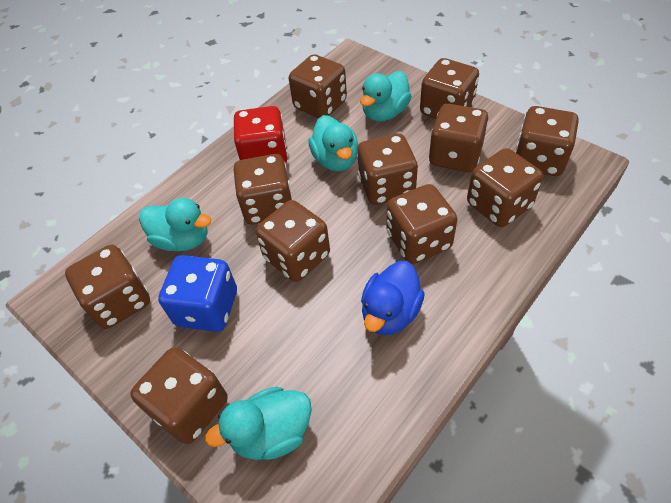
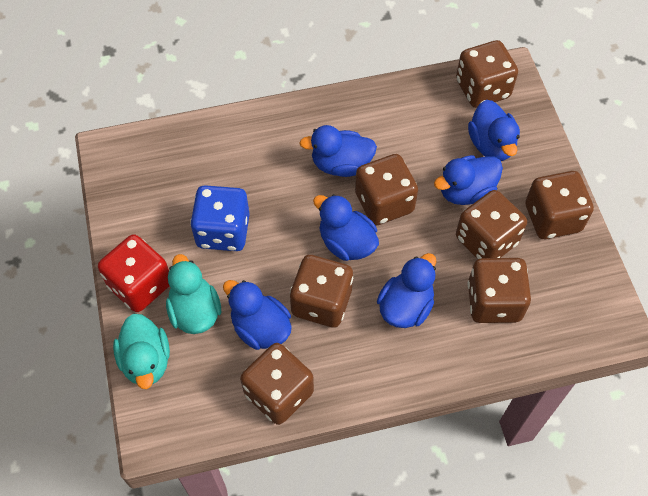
blue duck: [361,261,425,335] = 1 -> [223,280,292,350] [299,125,377,177] [313,194,379,261] [377,253,436,328] [434,155,503,205] [468,100,520,161] = 6
brown dice: [65,245,150,329] [130,347,228,444] [234,154,292,224] [255,200,330,282] [289,54,347,118] [357,134,418,205] [386,184,458,264] [420,58,479,119] [429,104,489,172] [467,148,543,227] [515,106,579,176] = 11 -> [240,343,314,425] [290,255,353,328] [355,154,418,225] [456,40,518,108] [456,190,527,259] [468,258,531,323] [525,171,594,239] = 7
turquoise duck: [139,198,211,251] [205,387,312,460] [308,115,358,171] [360,71,412,122] = 4 -> [113,314,170,389] [166,254,221,334] = 2

